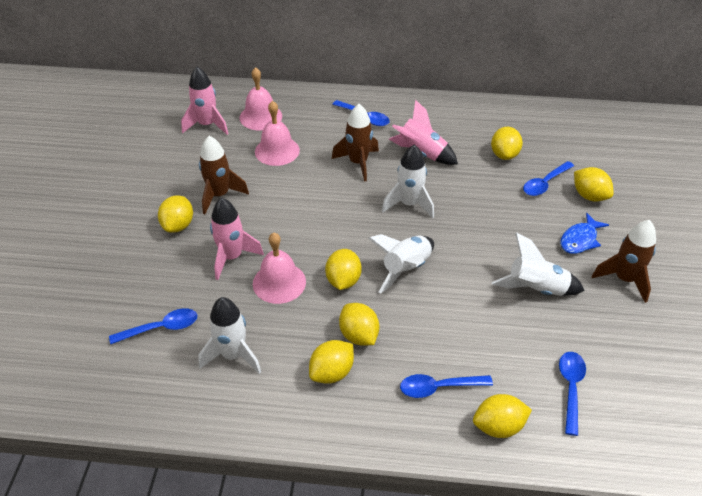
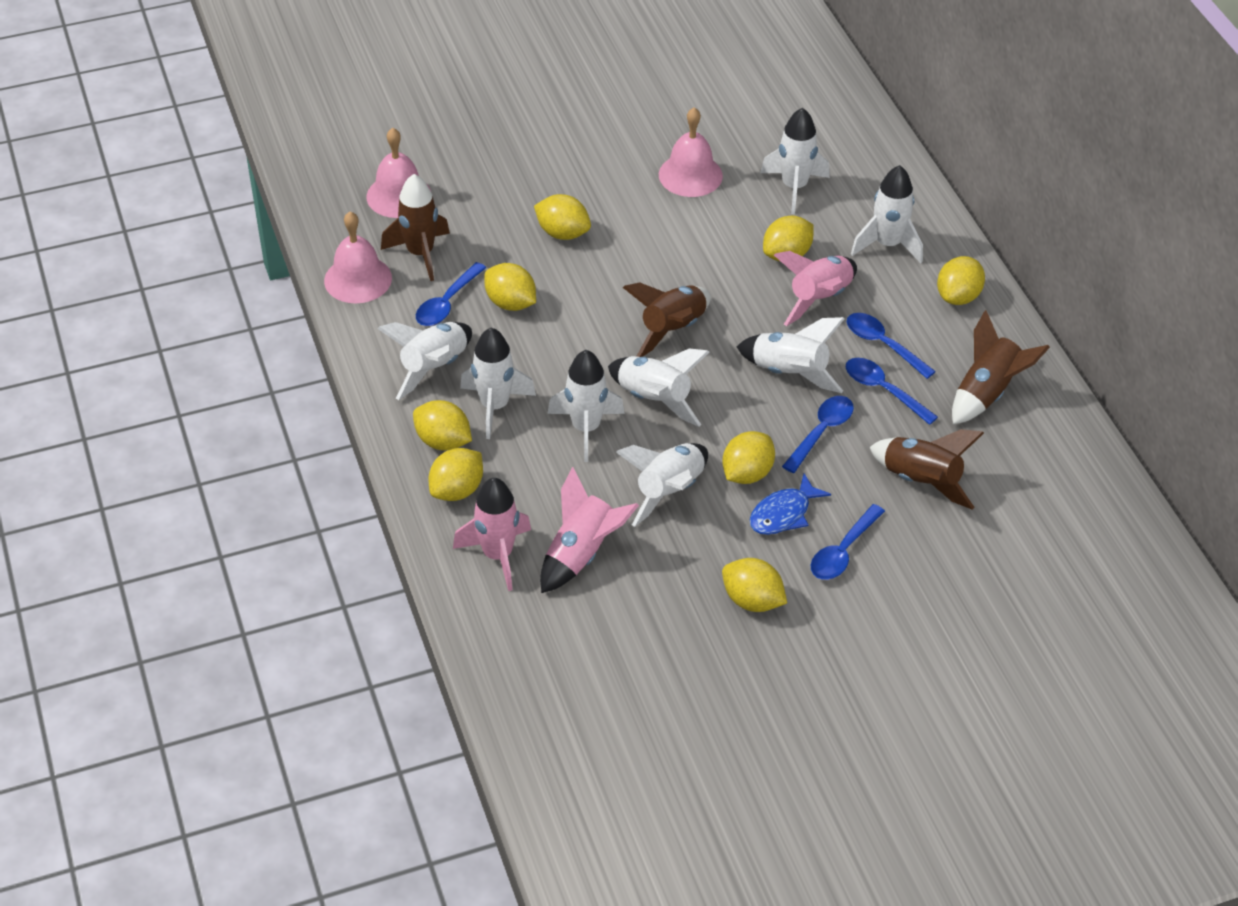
brown rocket: [199,136,249,214] [332,104,379,182] [592,220,656,303] = 3 -> [381,174,450,281] [623,282,711,357] [870,429,984,510] [952,310,1050,424] = 4
white rocket: [198,297,261,374] [368,234,434,294] [382,145,434,218] [492,232,585,296] = 4 -> [377,322,472,400] [460,327,536,439] [547,350,625,462] [608,348,709,427] [616,443,708,527] [737,317,845,393] [760,108,830,214] [851,165,923,263] = 8
yellow lemon: [158,195,193,233] [309,340,354,384] [325,249,362,290] [339,303,379,346] [473,394,532,438] [491,127,523,160] [574,167,614,202] = 7 -> [413,400,472,451] [429,448,483,501] [484,263,536,311] [534,194,591,240] [722,431,775,484] [722,558,787,612] [763,216,814,262] [937,256,985,305] = 8

